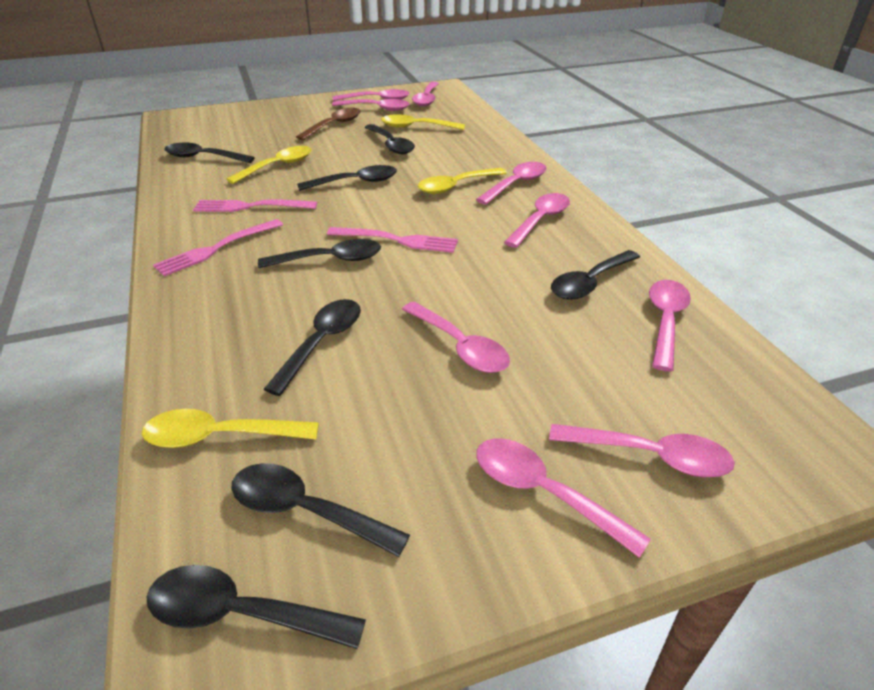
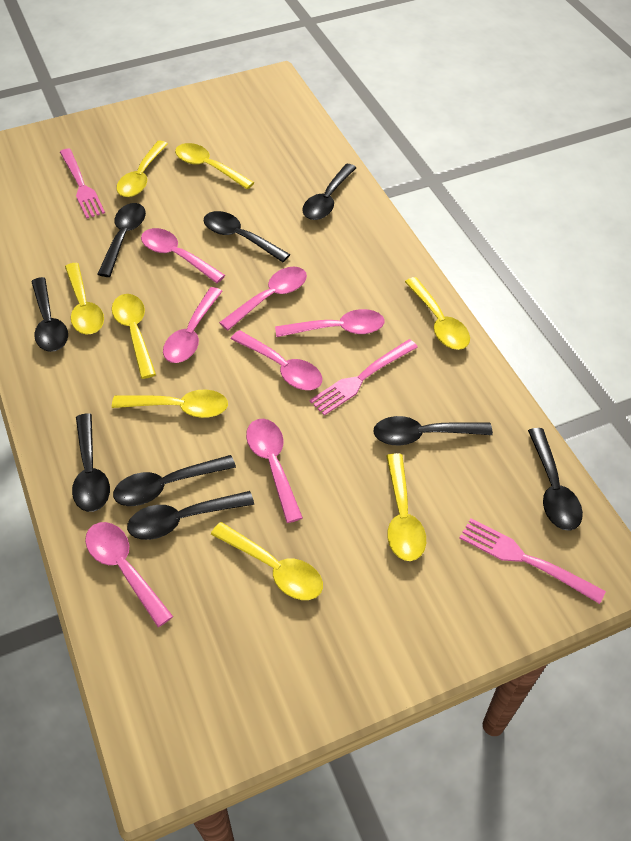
black spoon: [147,565,366,649] [164,142,255,163] [231,463,410,557] [258,239,381,268] [264,299,361,396] [297,165,397,191] [365,124,415,154] [551,250,640,300] = 8 -> [31,277,68,352] [72,413,110,512] [97,203,146,277] [113,455,236,506] [127,491,254,540] [204,211,290,262] [302,164,356,220] [373,416,493,446] [528,428,583,531] = 9
brown spoon: [296,108,360,141] = 1 -> none = 0
pink spoon: [332,99,410,111] [333,89,410,101] [402,301,510,373] [412,82,439,106] [476,162,546,205] [476,438,651,558] [504,193,570,248] [549,424,735,477] [649,280,691,372] = 9 -> [85,522,173,627] [141,228,225,283] [163,287,223,363] [219,267,307,331] [231,330,322,390] [246,419,303,523] [275,309,385,337] = 7
yellow spoon: [142,409,319,448] [226,146,311,184] [381,114,465,130] [418,168,507,194] = 4 -> [65,263,104,335] [112,294,156,379] [112,390,228,418] [116,141,168,197] [175,143,254,189] [211,522,323,600] [386,453,426,561] [405,277,470,350] = 8

